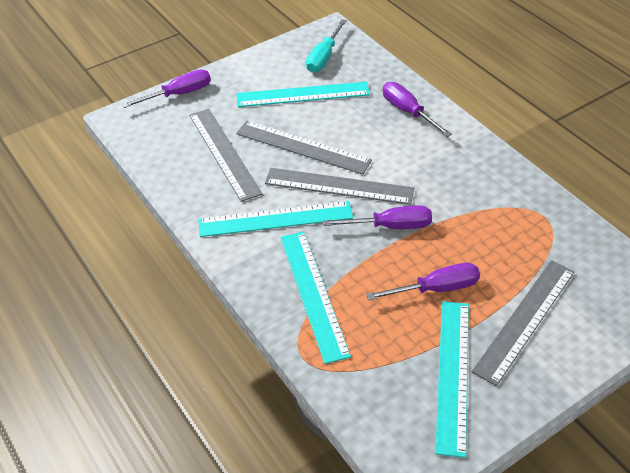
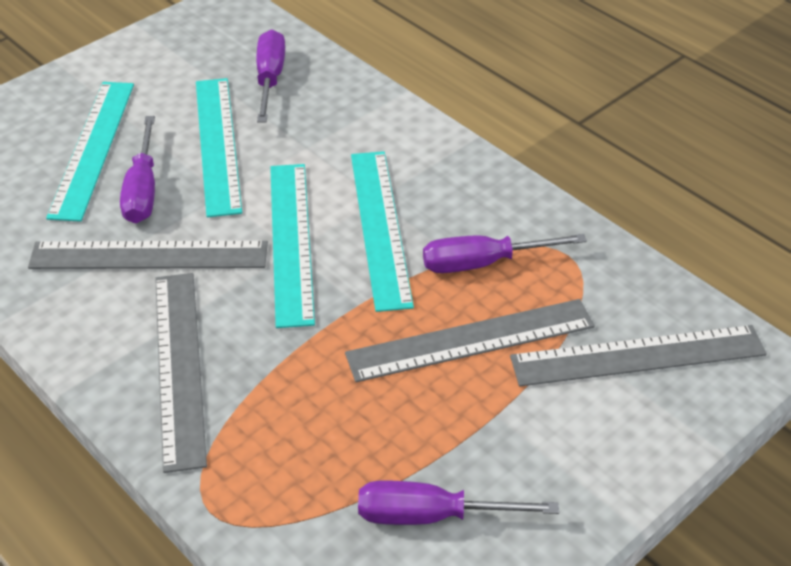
turquoise screwdriver: [306,19,347,73] = 1 -> none = 0

